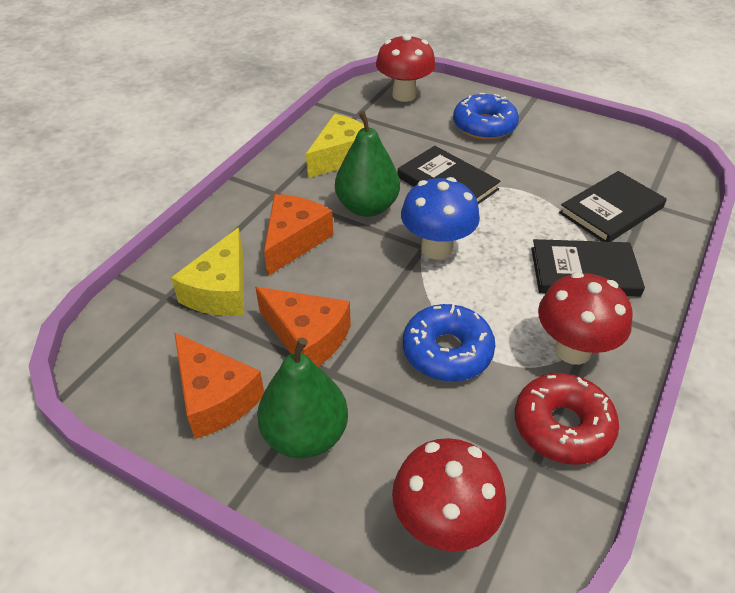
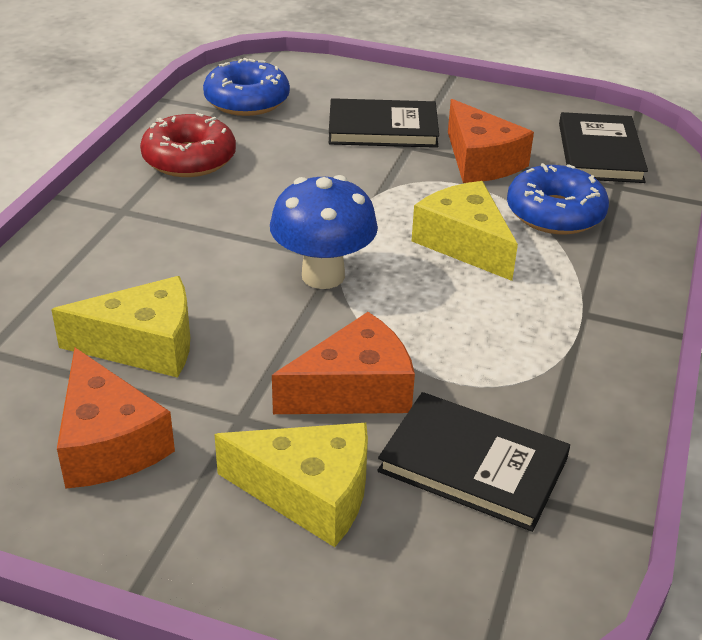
green pear: [257,337,348,459] [335,111,400,217] = 2 -> none = 0
red mushroom: [376,34,436,102] [392,438,506,551] [538,272,633,365] = 3 -> none = 0
yellow cheese: [171,228,244,316] [306,114,364,178] = 2 -> [51,276,190,378] [214,423,368,547] [412,181,518,281] = 3

